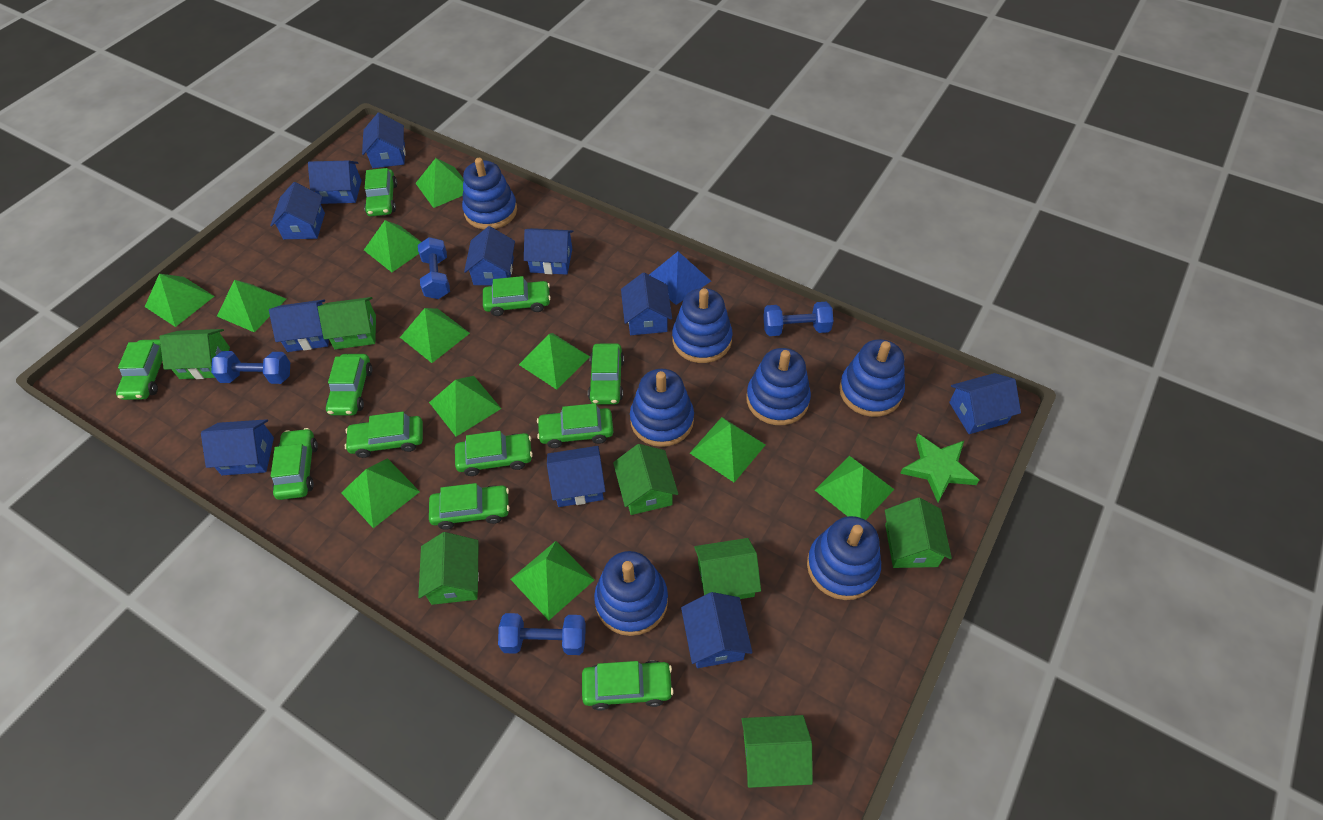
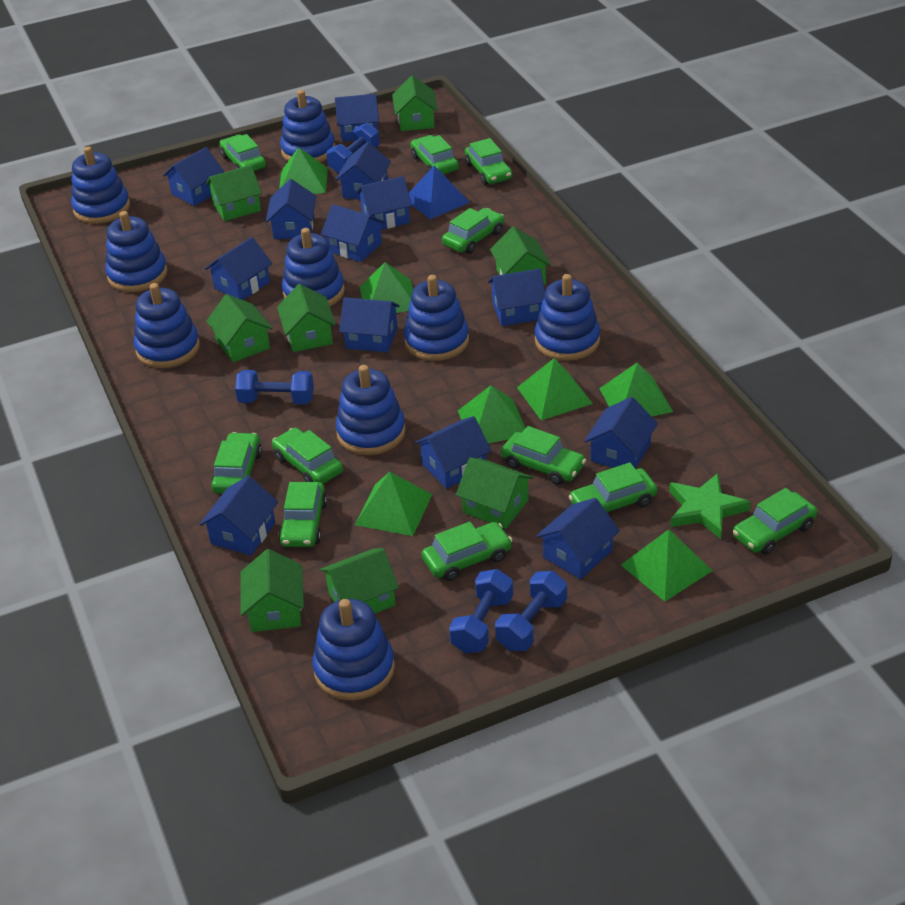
blue house: [201,419,274,475] [269,299,329,352] [270,182,325,239] [308,161,362,204] [362,113,405,168] [464,226,515,285] [524,228,573,275] [547,446,606,507] [621,273,672,335] [681,592,753,668] [949,373,1021,434] = 11 -> [163,147,224,206] [199,476,278,556] [205,237,272,300] [266,179,316,239] [321,204,385,262] [335,94,379,142] [335,142,391,200] [339,297,399,352] [356,176,412,230] [415,416,491,489] [488,268,545,326] [536,498,620,579] [584,397,658,469] = 13
blue stacking toy: [462,158,517,229] [594,551,668,636] [630,369,694,447] [672,288,733,363] [746,348,811,425] [807,516,881,600] [839,339,905,417] = 7 -> [71,147,130,224] [105,211,168,292] [134,283,200,368] [280,90,335,162] [282,228,345,306] [312,599,395,701] [335,365,406,455] [404,275,469,361] [535,274,600,361] = 9
green house: [160,329,230,379] [318,297,376,349] [418,532,479,605] [613,444,678,515] [694,538,761,599] [741,715,813,788] [885,498,952,568] = 7 -> [206,165,262,221] [206,294,273,362] [241,549,304,632] [277,284,336,352] [320,548,399,614] [392,76,438,131] [456,457,534,529] [490,226,551,285] = 8
green pyramid: [145,274,214,327] [217,280,286,332] [341,458,420,528] [364,220,421,272] [400,308,470,363] [416,158,464,208] [429,376,501,437] [511,541,595,620] [519,333,590,390] [690,417,766,482] [815,456,895,520] = 11 -> [279,147,328,194] [355,472,433,536] [360,262,413,313] [458,385,526,444] [517,358,593,420] [599,362,673,417] [621,529,713,601] = 7

